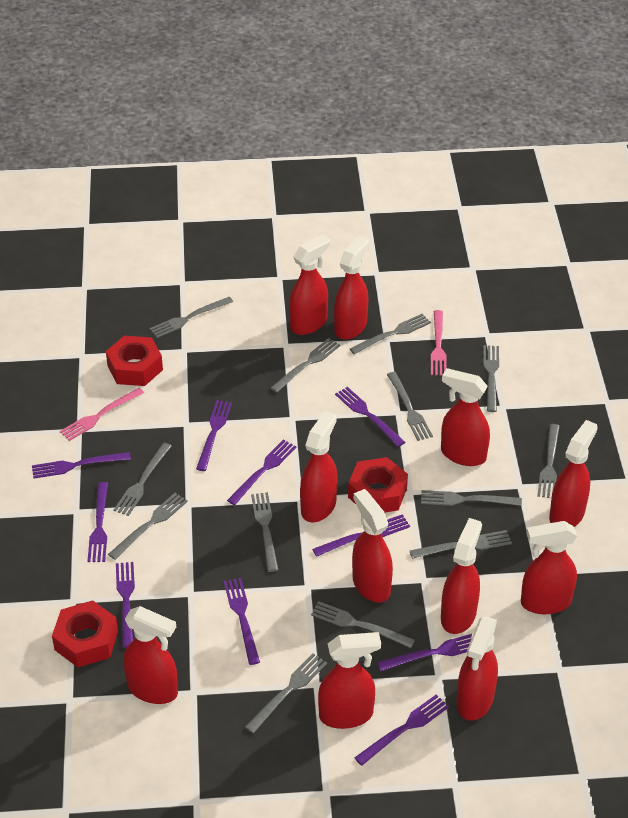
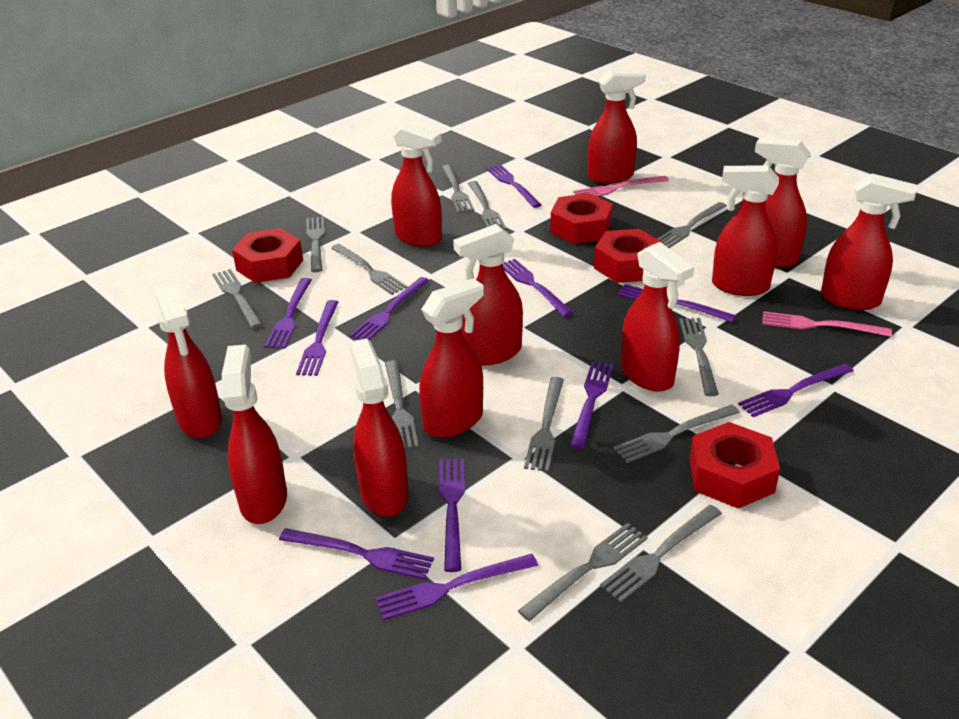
grey fork: [108,493,188,560] [113,443,172,516] [150,297,233,338] [245,653,327,733] [251,492,278,572] [271,338,340,393] [311,601,415,648] [350,314,431,354] [387,372,433,441] [410,530,512,559] [421,490,522,506] [483,345,499,412] [537,424,560,498] = 13 -> [212,269,263,329] [306,217,325,272] [331,244,407,295] [385,360,419,448] [442,165,474,213] [468,181,507,230] [518,523,648,621] [524,377,564,472] [600,505,722,602] [613,405,740,463] [658,202,727,248] [679,318,719,396] = 12
purple fork: [32,452,131,479] [87,482,108,562] [116,562,135,648] [196,400,232,471] [224,578,260,665] [227,440,296,505] [312,514,410,557] [335,387,405,447] [354,694,449,766] [377,634,472,671] = 10 -> [265,278,312,349] [279,528,434,580] [296,300,339,376] [349,277,430,340] [375,554,538,621] [439,458,465,572] [486,164,542,208] [503,259,574,317] [570,361,613,449] [617,284,736,322] [738,364,854,417] = 11
red nut: [52,600,118,667] [106,336,163,386] [348,457,408,513] = 3 -> [232,228,303,283] [550,193,613,244] [594,229,663,283] [689,422,780,509] = 4

